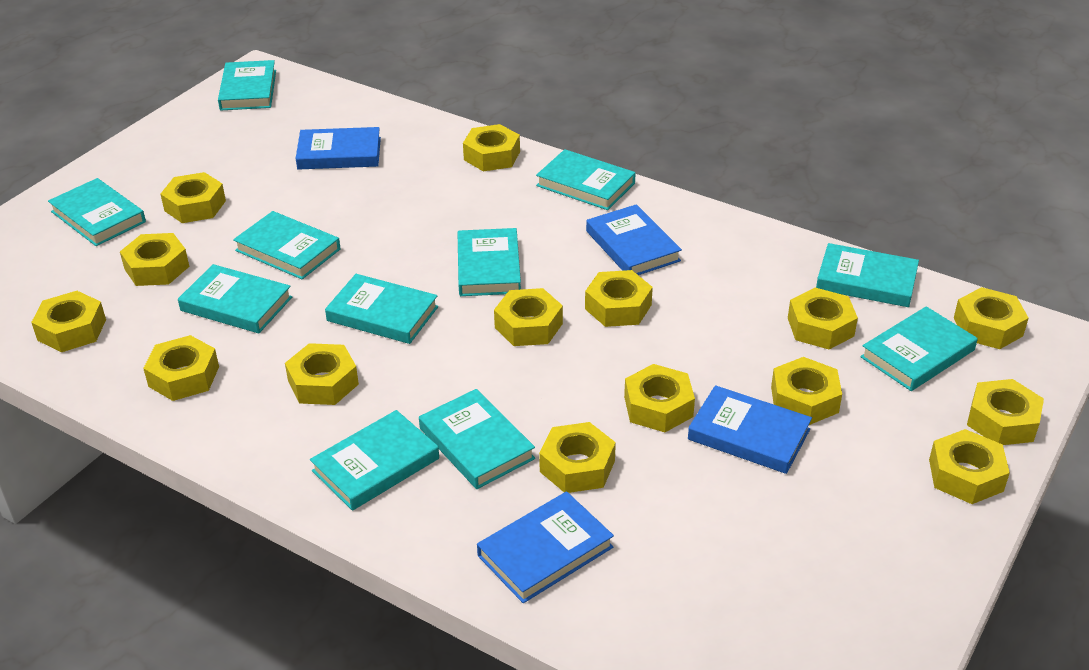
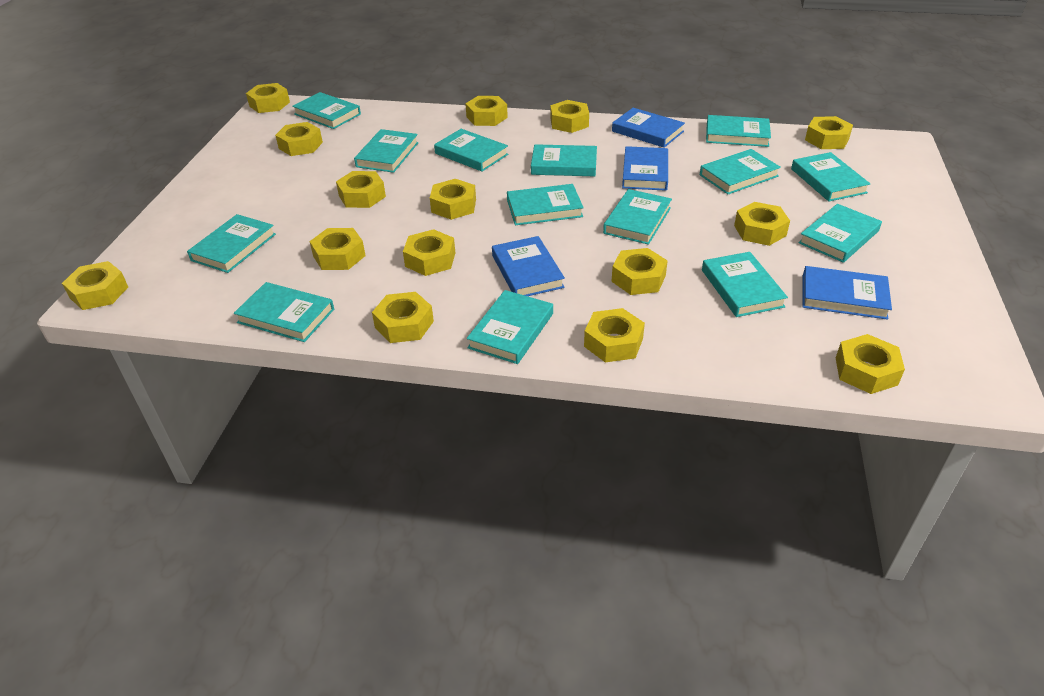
turquoise book: [48,178,146,246] [178,264,292,333] [218,60,276,110] [233,211,340,279] [310,410,439,511] [325,274,438,344] [419,389,535,489] [457,228,521,296] [536,149,636,210] [816,243,919,307] [860,306,978,391] = 11 -> [187,214,276,273] [234,282,334,342] [292,92,361,129] [354,129,419,173] [434,129,508,171] [467,290,553,364] [507,184,584,225] [531,144,597,176] [603,189,672,245] [700,149,781,194] [702,252,788,317] [706,115,771,147] [791,152,870,202] [799,204,882,263] = 14

